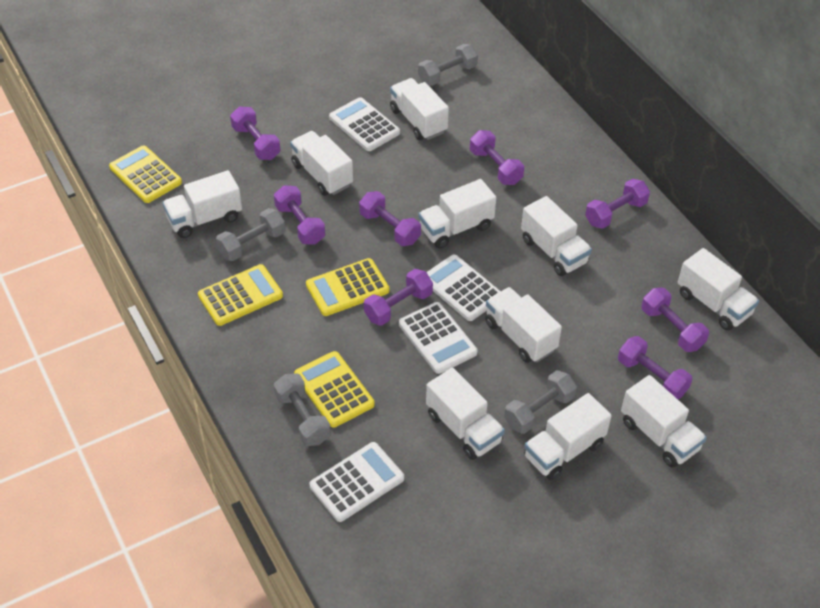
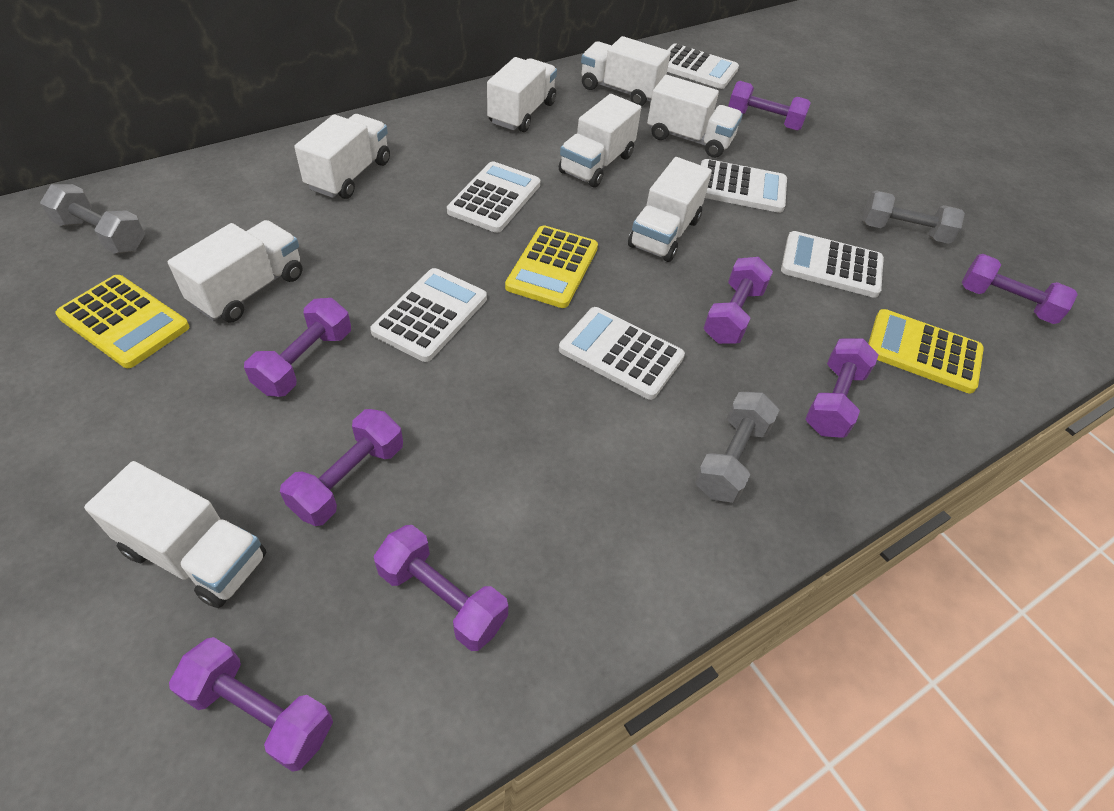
grey dumbbell: [216,208,286,261] [274,373,331,446] [418,44,478,86] [504,370,577,434] = 4 -> [40,184,145,254] [695,392,780,503] [862,190,965,244] = 3
white calculator: [310,442,404,522] [329,97,400,151] [399,302,478,374] [426,255,501,321] = 4 -> [370,268,487,362] [447,161,541,233] [559,307,685,400] [667,44,739,89] [701,159,787,213] [781,231,884,298] = 6
white truck: [162,170,242,238] [290,131,353,196] [390,78,449,140] [419,179,496,249] [426,368,505,460] [485,287,562,363] [521,196,592,276] [524,393,612,480] [621,375,707,468] [678,248,759,331] = 10 -> [84,461,266,608] [168,220,302,322] [294,114,390,199] [487,57,557,132] [559,94,641,187] [581,36,671,106] [628,157,712,262] [647,75,743,158] = 8
yellow calculator: [109,145,182,203] [198,264,283,326] [294,351,375,428] [306,258,390,316] = 4 -> [55,275,189,368] [505,225,598,308] [868,309,984,394] = 3

